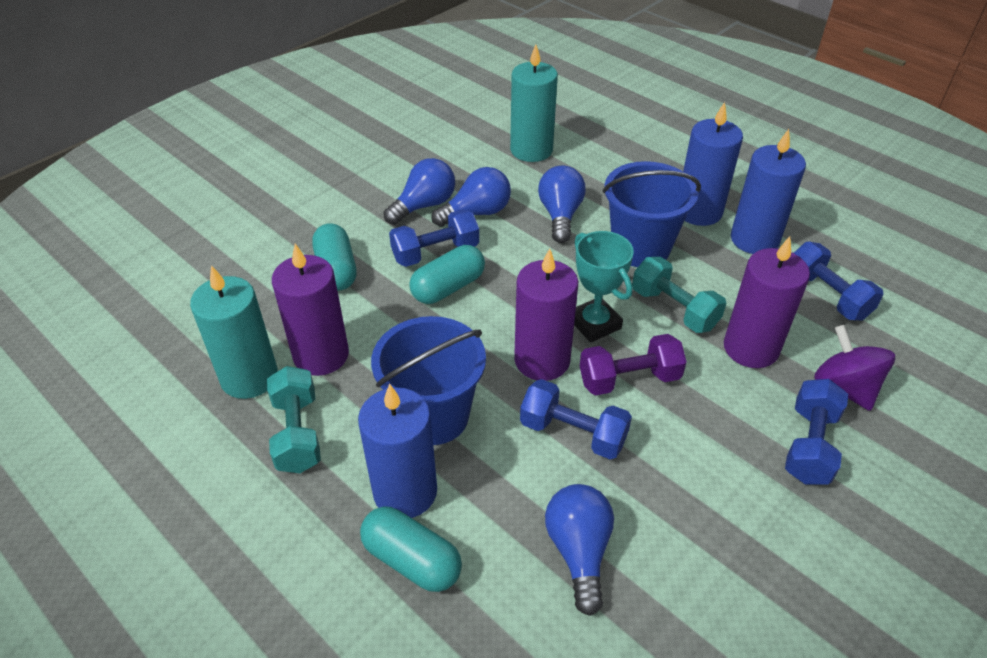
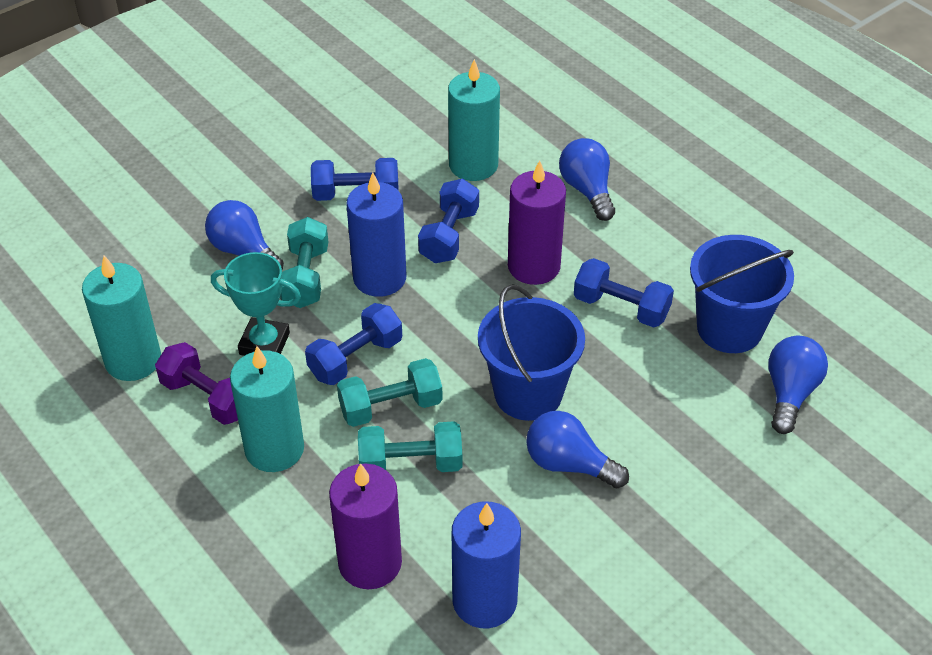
blue candle: [358,384,437,518] [683,102,743,226] [731,129,806,254] = 3 -> [346,172,406,297] [452,502,521,628] = 2
purple candle: [272,244,349,376] [514,248,578,381] [724,236,810,368] = 3 -> [329,463,402,589] [508,160,566,285] = 2
purple spinning top: [814,325,895,411] = 1 -> none = 0
turquoise candle: [190,265,278,399] [510,44,558,162] = 2 -> [82,256,161,381] [230,346,304,472] [448,59,500,181] = 3
turquoise capsule: [312,223,357,291] [360,506,462,592] [409,245,485,304] = 3 -> none = 0
turquoise dumbbell: [267,366,321,473] [632,257,726,333] = 2 -> [280,217,328,308] [337,358,443,427] [358,421,462,472] = 3

